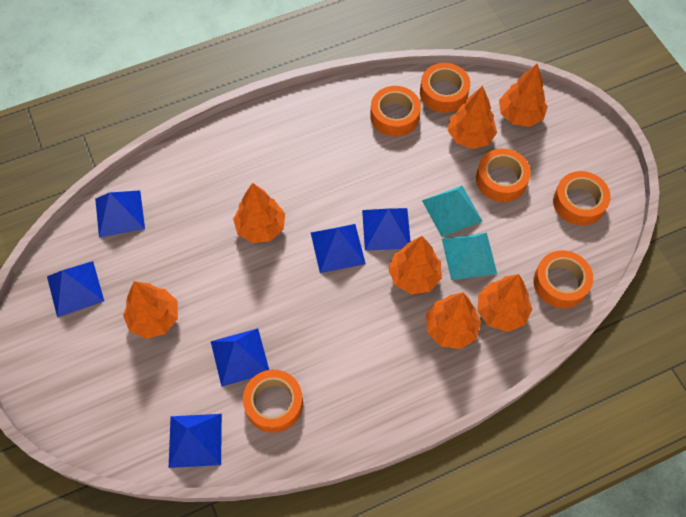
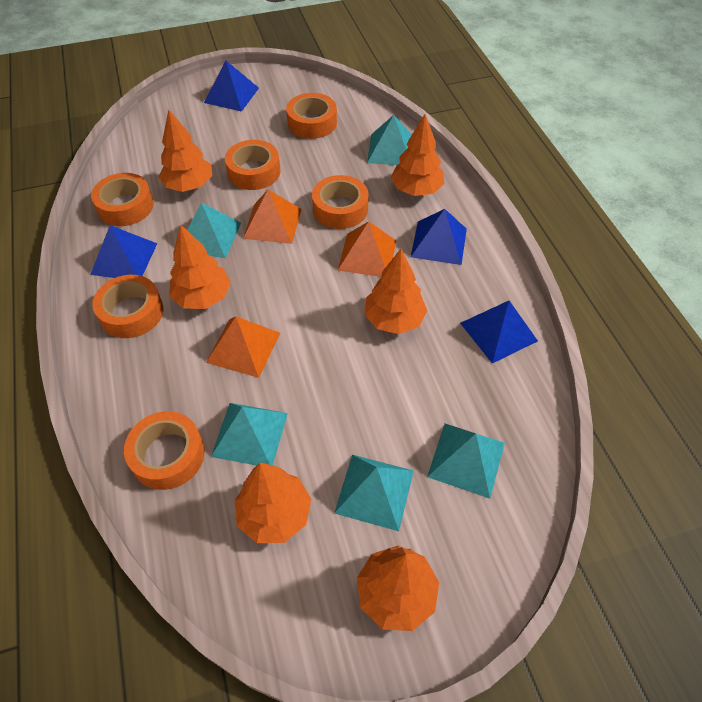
blue pyramid: [47,261,104,317] [95,190,145,238] [169,414,222,468] [211,328,269,387] [311,224,366,273] [362,208,411,251] = 6 -> [90,225,158,278] [204,60,259,112] [411,209,467,265] [460,301,538,364] = 4
orange pyramid: none = 0 -> [206,316,280,378] [243,189,301,244] [338,221,397,277] = 3
orange tree: [123,281,178,339] [233,183,285,243] [388,236,442,294] [426,293,481,349] [448,86,497,149] [478,274,532,332] [499,64,548,127] = 7 -> [158,110,212,192] [169,225,231,309] [234,463,311,543] [357,546,439,631] [364,249,427,334] [391,114,444,196] = 6
turquoise pyramid: [422,185,482,237] [442,233,497,280] = 2 -> [187,202,241,258] [211,403,288,466] [334,455,414,531] [367,115,412,165] [427,424,505,499] = 5

